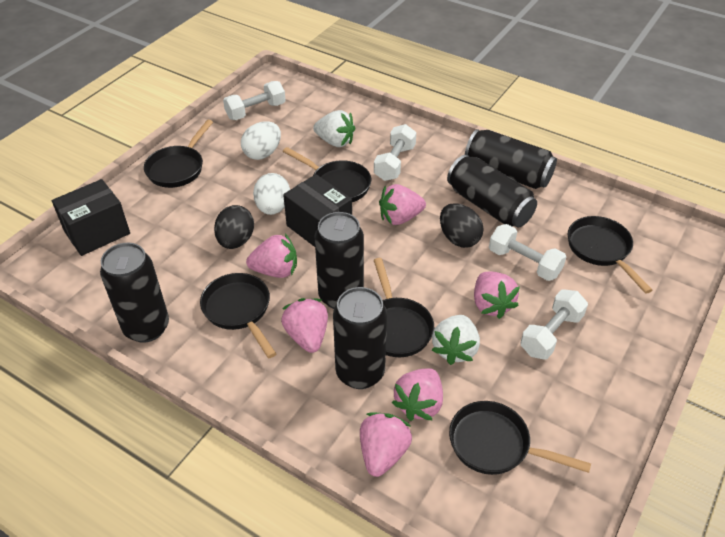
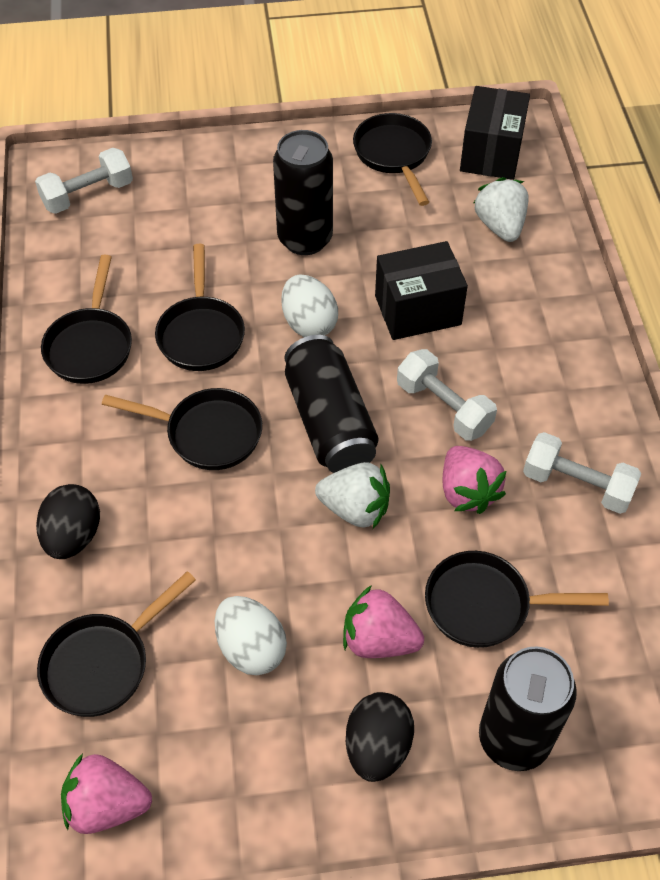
black can: [100,243,169,343] [314,212,364,309] [333,287,387,389] [447,155,537,228] [465,129,557,189] = 5 -> [273,130,333,255] [285,335,379,473] [479,646,577,771] = 3
pink strawberry: [246,234,297,278] [281,298,328,353] [360,413,412,477] [379,184,426,225] [392,368,443,421] [474,272,520,319] = 6 -> [61,753,152,834] [343,585,424,658] [443,446,506,514] = 3
white dumbbell: [223,81,286,120] [374,124,416,181] [489,224,566,281] [520,290,588,359] = 4 -> [35,148,133,214] [397,349,497,441] [523,432,641,514] = 3

